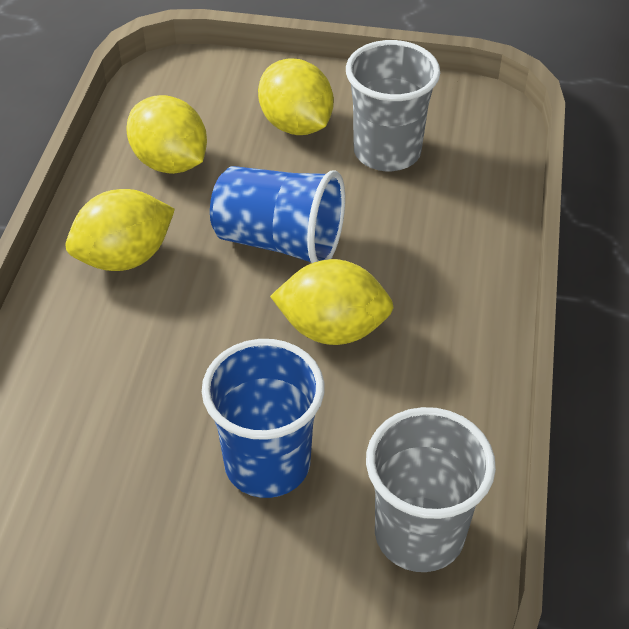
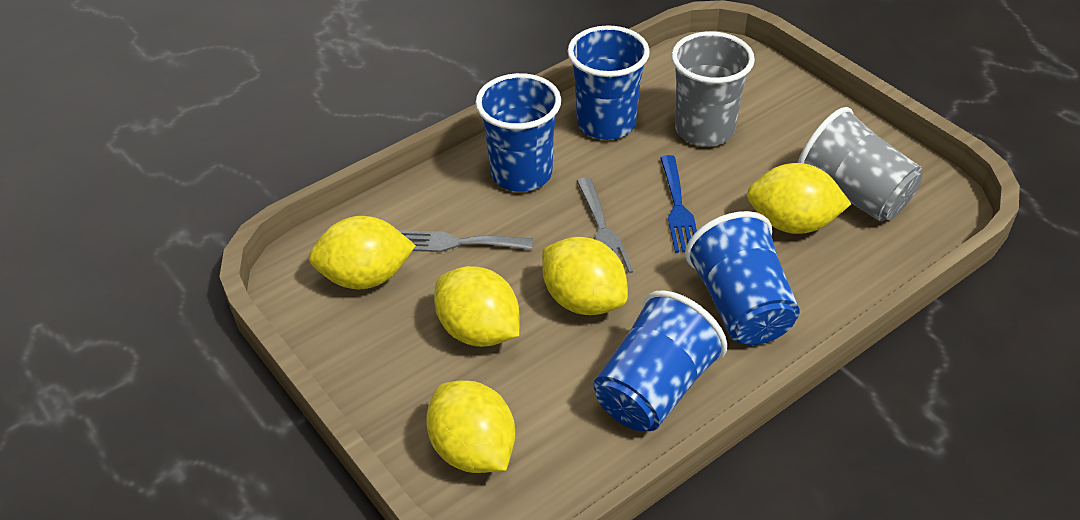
blue cup: [202,339,325,498] [210,166,345,263] = 2 -> [475,73,561,192] [567,25,650,140] [594,290,727,431] [685,211,800,345] = 4
blue fork: none = 0 -> [660,155,697,253] = 1
grey fork: none = 0 -> [398,230,533,252] [577,177,633,273] = 2
yellow lemon: [66,189,175,271] [127,95,207,174] [258,58,334,135] [270,259,394,345] = 4 -> [309,216,416,289] [426,380,515,473] [434,266,520,347] [542,237,628,315] [747,163,851,234] = 5

